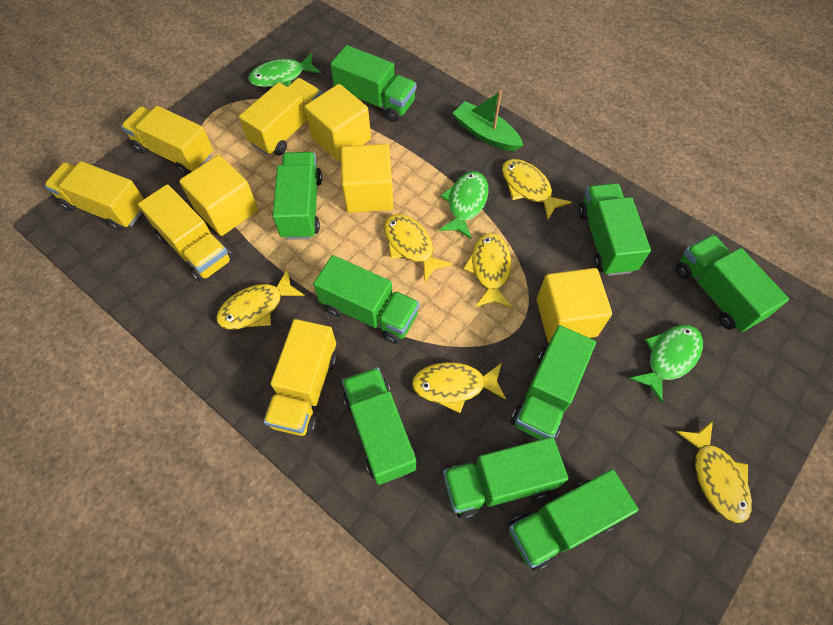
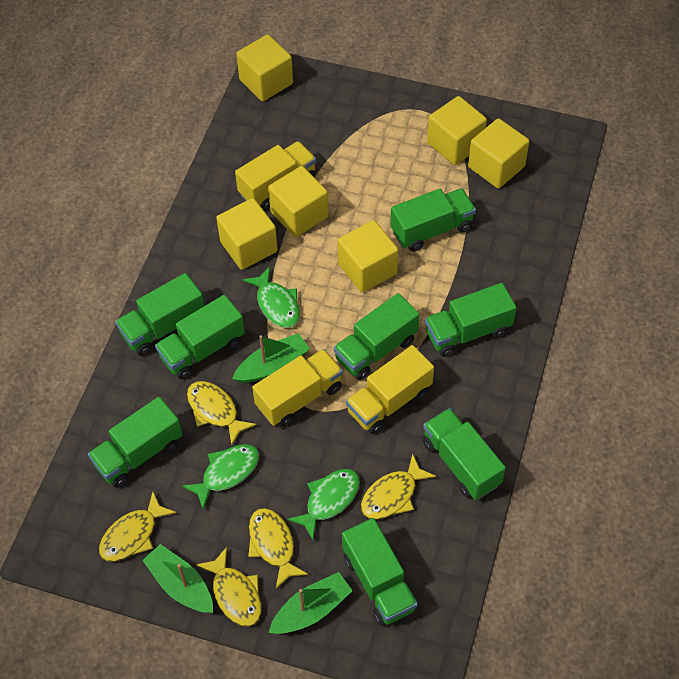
green boat: [453,91,523,151] = 1 -> [142,544,213,613] [232,333,310,383] [269,572,353,634] = 3
green truck: [273,152,322,240] [313,255,419,344] [330,45,417,122] [342,367,416,485] [443,437,568,519] [509,469,639,571] [511,325,596,440] [579,183,651,276] [676,234,789,332] = 9 -> [88,397,183,488] [115,273,204,356] [155,295,245,379] [334,293,419,380] [342,518,418,626] [390,188,476,252] [423,408,506,500] [425,283,517,357] = 8
yellow cube: [179,155,258,236] [305,84,371,161] [341,144,393,213] [537,268,612,342] = 4 -> [216,198,278,270] [236,35,293,101] [268,166,328,237] [338,220,398,293] [427,96,487,165] [468,118,529,189] = 6
yellow fish: [216,269,305,330] [384,214,452,282] [412,362,506,413] [463,233,512,307] [502,159,572,219] [676,421,752,523] = 6 -> [99,492,176,562] [187,381,256,446] [196,547,262,627] [248,508,308,589] [361,454,436,520] = 5
yellow truck: [44,161,144,231] [121,106,213,175] [138,184,233,282] [239,78,322,155] [263,319,337,436] = 5 -> [235,141,316,210] [252,349,343,427] [346,345,434,434] = 3

